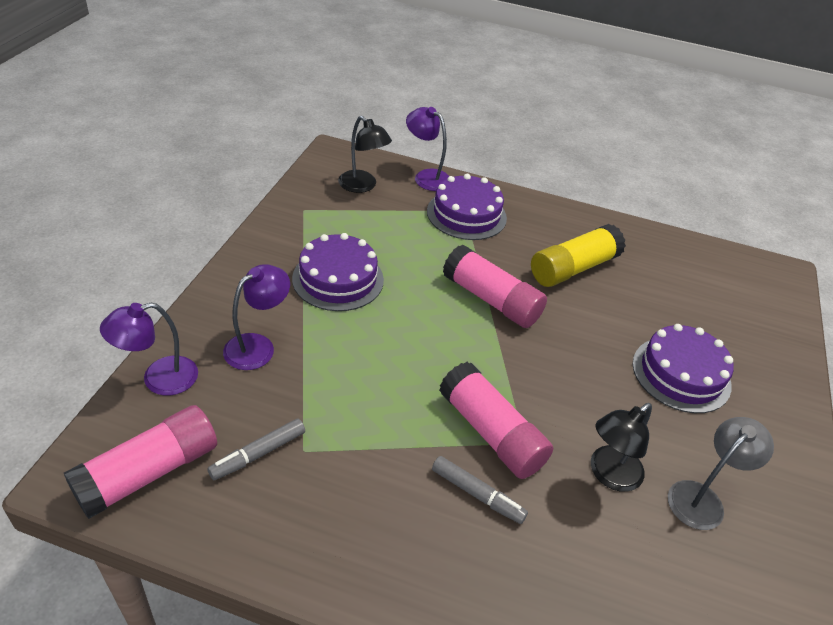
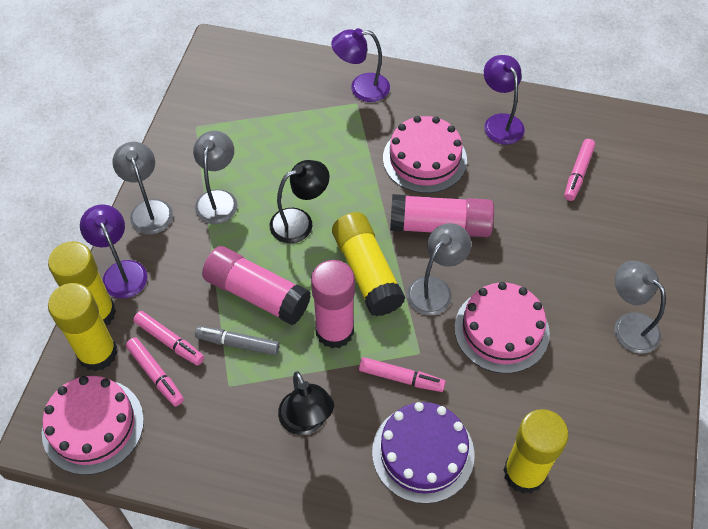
grey lamp: [668,417,774,530] = 1 -> [112,142,173,235] [193,131,238,224] [407,223,471,315] [614,261,666,354] = 4
grey marker: [207,418,305,480] [432,456,528,524] = 2 -> [195,326,279,355] = 1
pink cake: none = 0 -> [42,376,144,475] [383,116,467,193] [454,282,550,373] = 3
pink marker: none = 0 -> [126,337,184,406] [133,311,204,366] [359,357,446,392] [564,139,596,201] = 4
purple cake: [292,233,384,311] [427,174,507,240] [633,324,734,413] = 3 -> [372,402,474,504] = 1
yellow glue stick: [531,224,626,287] = 1 -> [48,241,116,325] [48,283,118,371] [332,212,405,316] [503,409,569,494] = 4

